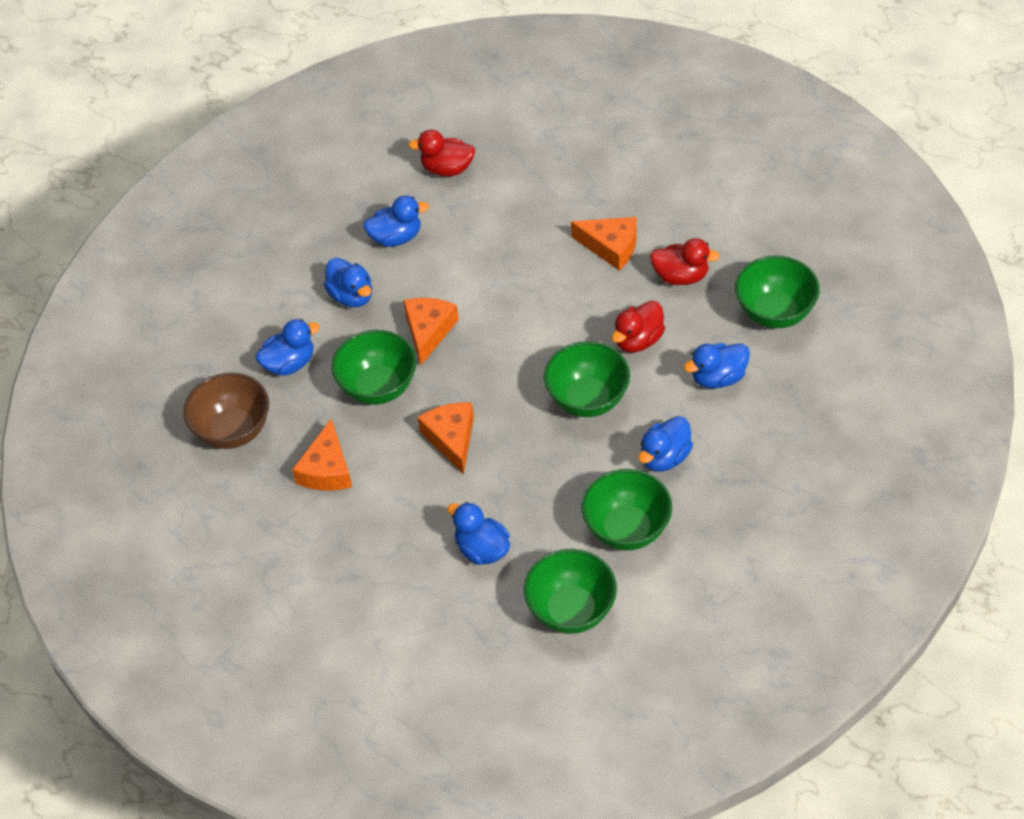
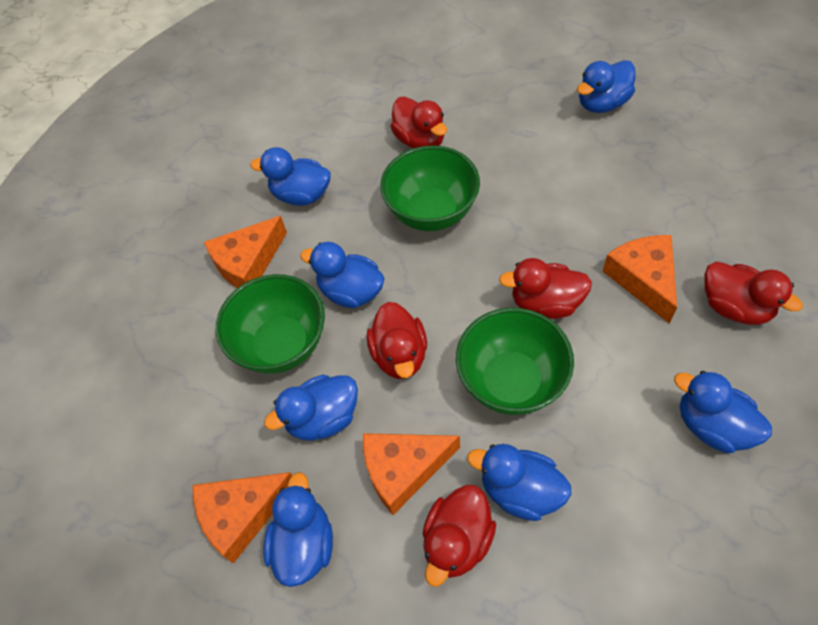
blue duck: [255,319,320,376] [324,258,372,307] [363,195,429,247] [447,502,510,565] [638,416,693,472] [684,343,750,389] = 6 -> [250,147,331,206] [263,472,333,587] [264,375,358,441] [300,242,385,308] [467,444,571,521] [577,60,635,113] [674,371,772,453] = 7
brown bowl: [183,373,269,449] = 1 -> none = 0
green bowl: [331,330,417,405] [524,549,617,634] [544,341,630,417] [582,469,672,550] [735,256,820,328] = 5 -> [216,274,325,374] [380,145,480,231] [456,308,574,415] = 3
red duck: [408,130,475,176] [612,301,665,352] [650,238,720,285] = 3 -> [367,302,427,379] [390,97,447,148] [423,485,496,587] [499,258,592,319] [704,262,803,325] = 5

